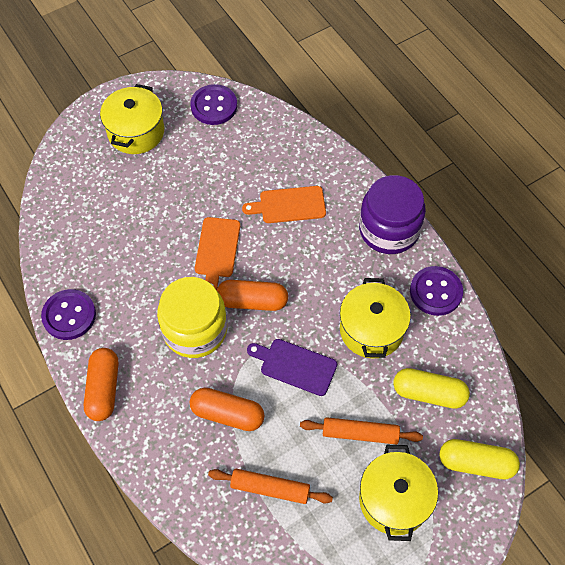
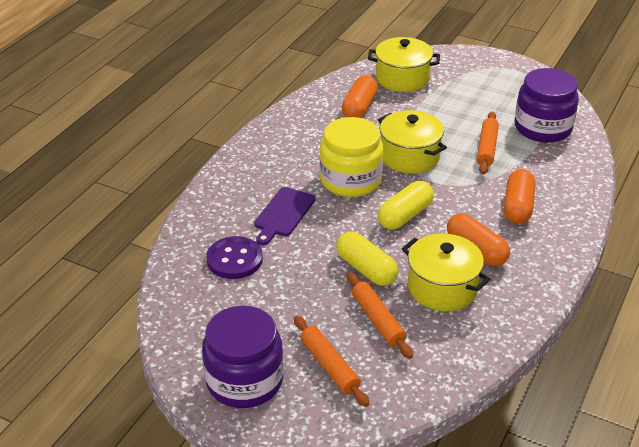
orange cutting board: [195,217,240,290] [242,186,326,223] = 2 -> none = 0
orange rolling pin: [208,469,333,504] [300,417,423,444] = 2 -> [294,316,369,407] [347,272,413,359] [477,111,499,175] = 3
purple button: [41,289,96,340] [190,84,237,125] [410,266,463,316] = 3 -> [206,236,263,279] = 1
purple jar: [359,175,426,254] = 1 -> [202,306,283,408] [515,68,579,143] = 2

